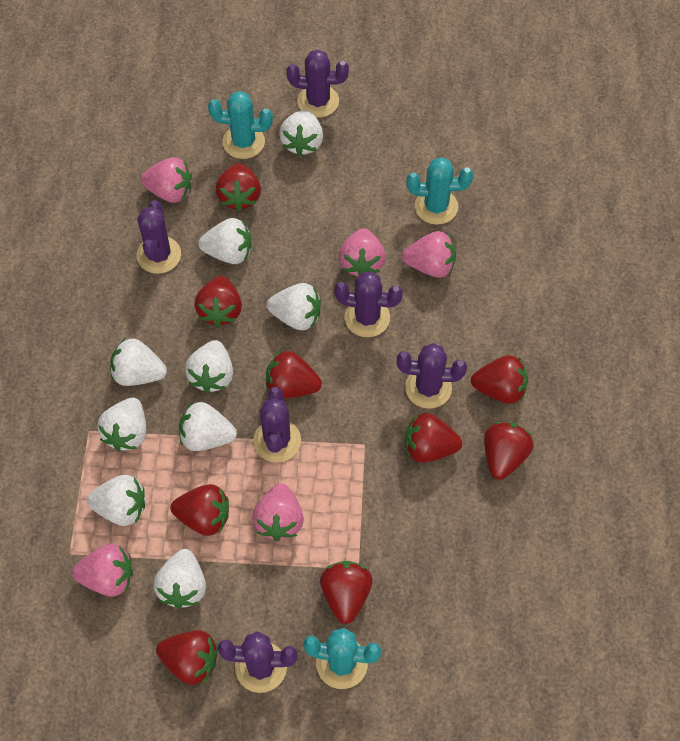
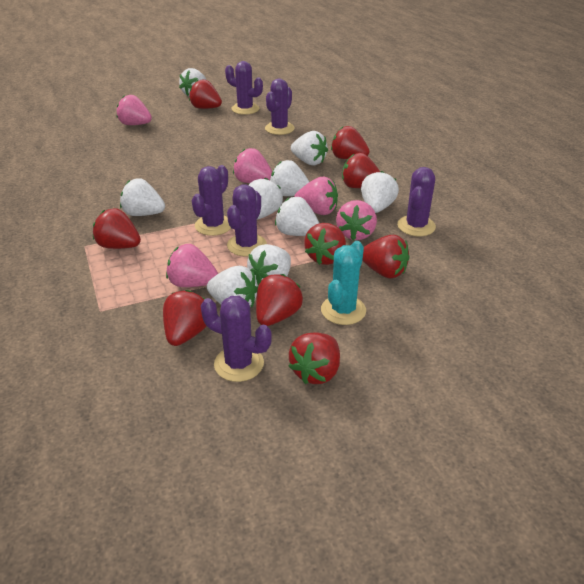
turquoise cactus: [208,91,273,159] [303,628,381,689] [407,157,473,225] = 3 -> [321,241,366,325] = 1

